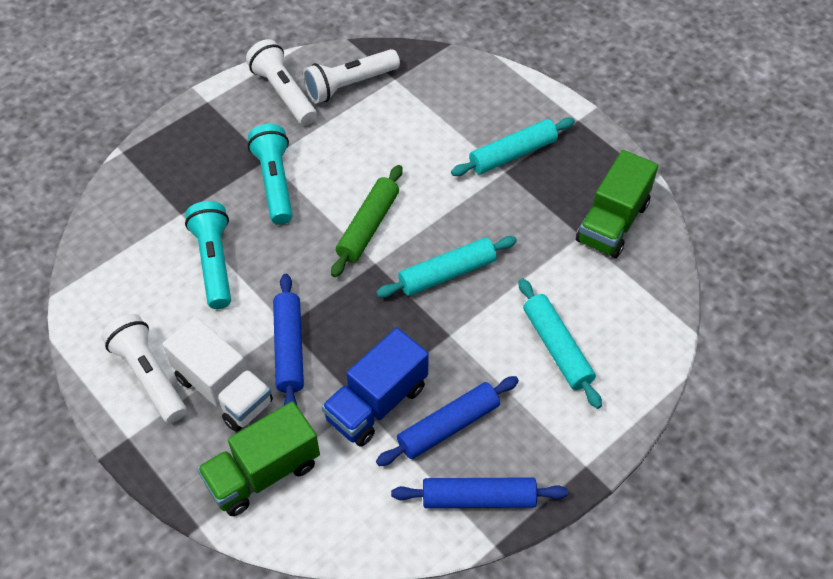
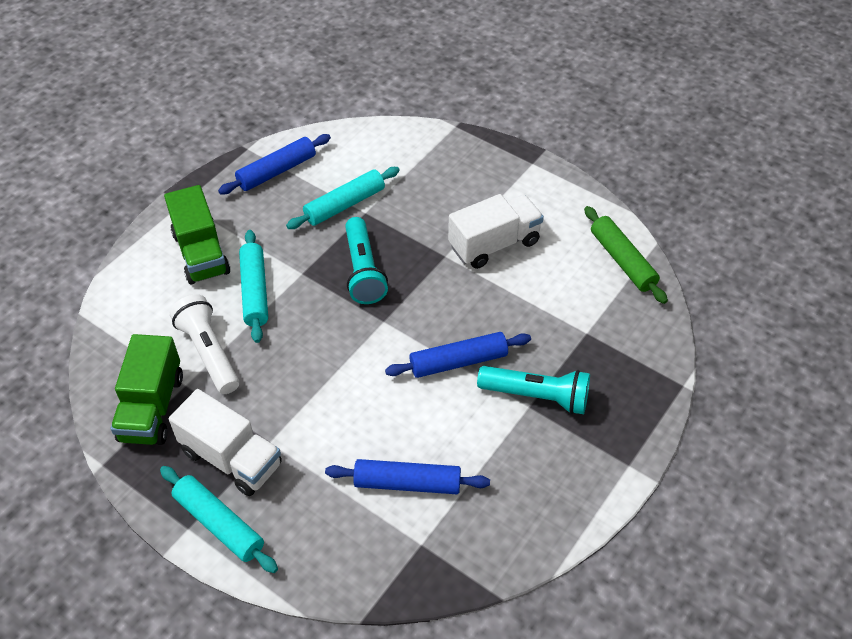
blue truck: [321,328,429,447] = 1 -> none = 0
white flashlight: [102,314,187,423] [246,39,317,125] [303,49,400,103] = 3 -> [170,294,239,394] = 1
white truck: [163,316,273,432] = 1 -> [169,389,282,496] [448,194,544,269] = 2

